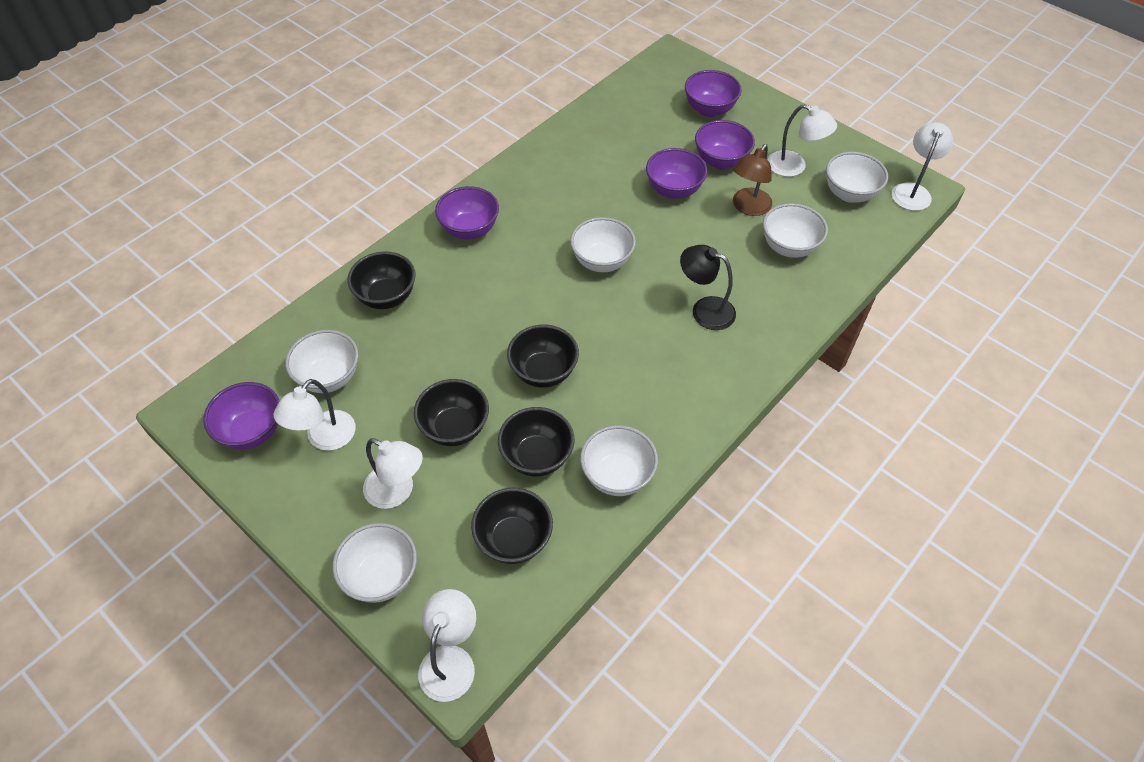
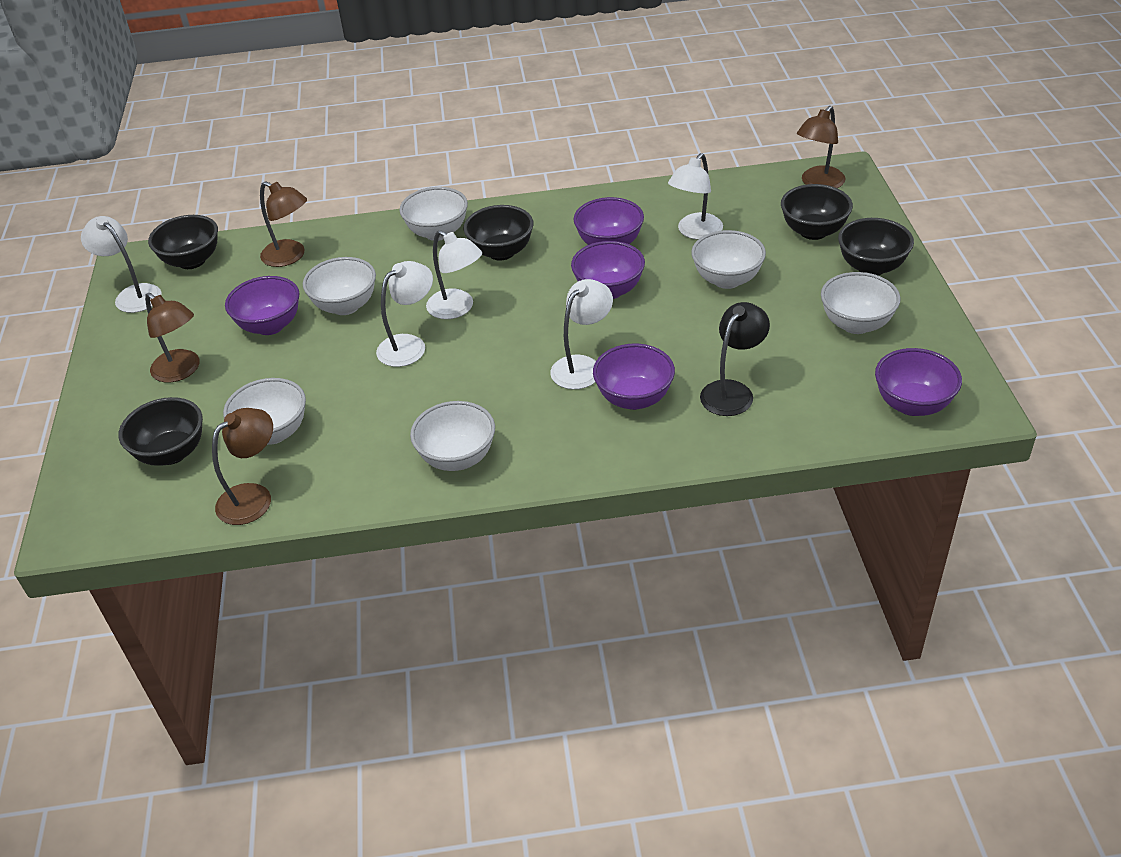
brown lamp: [733,144,772,216] = 1 -> [145,293,199,382] [212,408,273,525] [260,181,307,267] [797,106,846,188] = 4

